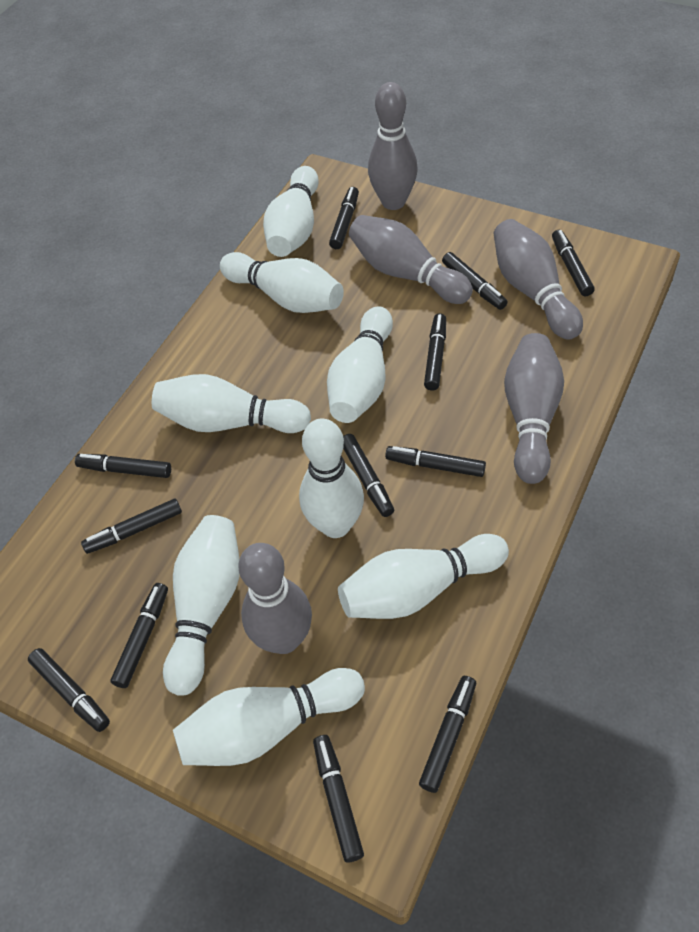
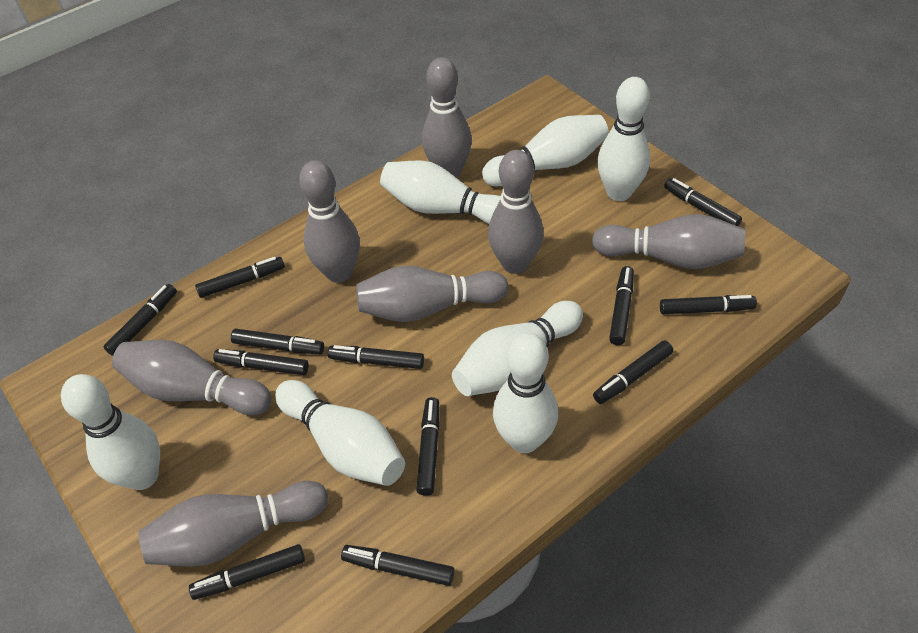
grey bowling pin: [238,543,312,654] [349,215,473,304] [368,82,418,210] [493,219,583,339] [504,333,564,484] = 5 -> [112,340,272,415] [139,481,328,566] [299,160,360,283] [356,266,508,322] [422,57,472,178] [488,150,543,274] [592,214,745,269] = 7
white bowling pin: [152,374,311,433] [163,515,240,696] [173,668,365,766] [220,252,344,313] [263,166,319,257] [299,418,364,538] [327,306,393,423] [338,534,509,619] = 8 -> [61,374,160,490] [275,380,405,486] [380,161,500,224] [452,301,583,396] [482,115,609,186] [493,333,558,453] [597,77,650,201] = 7

